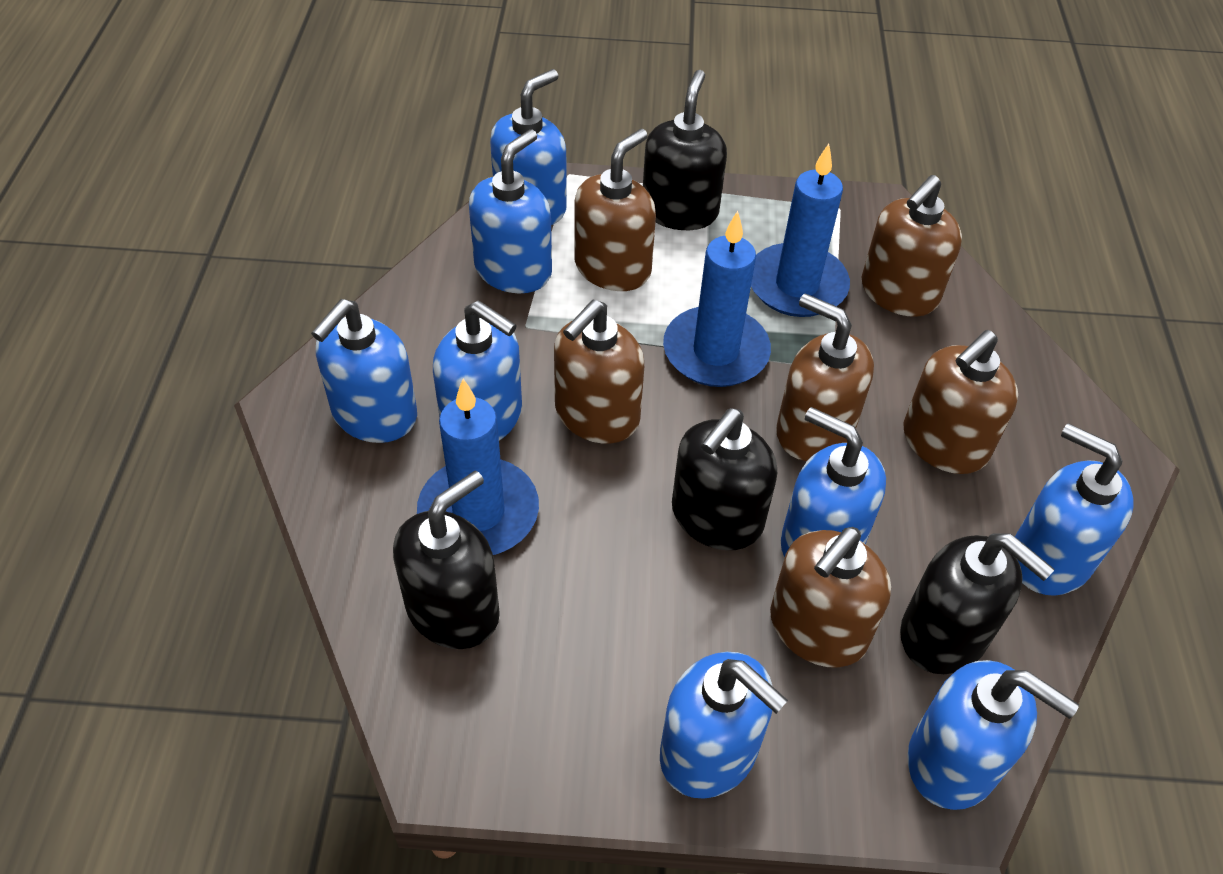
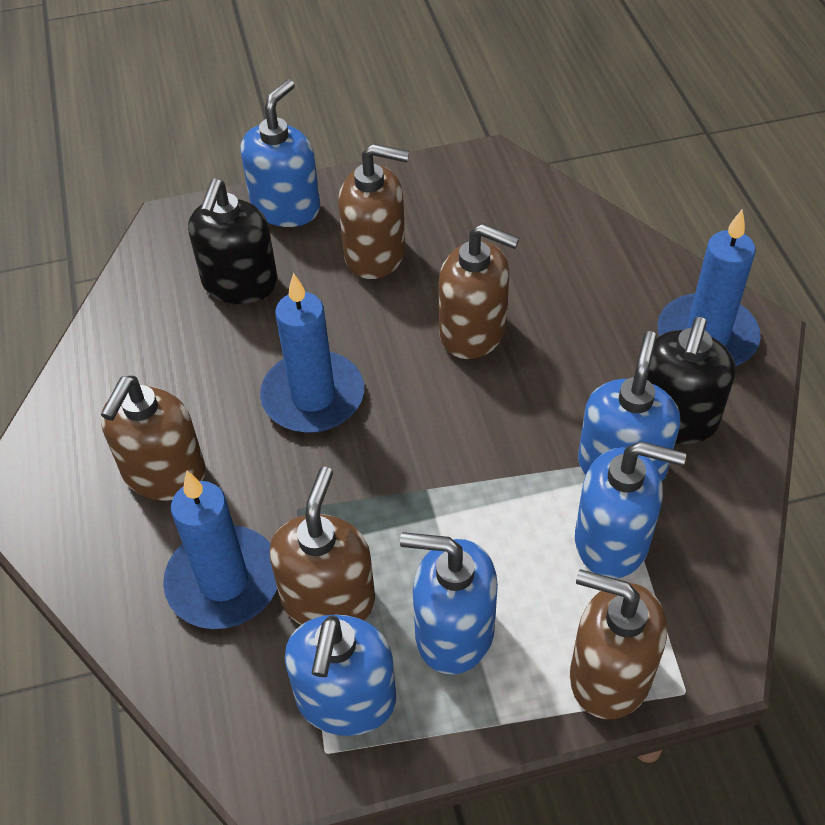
black soap dispenser: [393,471,500,649] [643,70,727,230] [672,408,777,550] [900,533,1055,674] = 4 -> [188,179,278,304] [647,317,735,444] = 2
blue soap dispenser: [311,299,417,443] [433,300,522,440] [469,129,552,294] [490,69,567,225] [660,652,788,799] [781,407,886,557] [907,660,1079,810] [1015,423,1134,596] = 8 -> [240,79,320,227] [285,615,396,736] [400,532,498,675] [575,441,686,579] [578,331,680,481] = 5
brown soap dispenser: [554,300,644,444] [574,129,656,291] [770,527,891,668] [776,293,874,461] [861,175,962,317] [904,330,1018,474] = 6 -> [101,376,206,501] [269,467,375,625] [338,144,409,279] [439,223,519,359] [570,569,667,719] = 5

